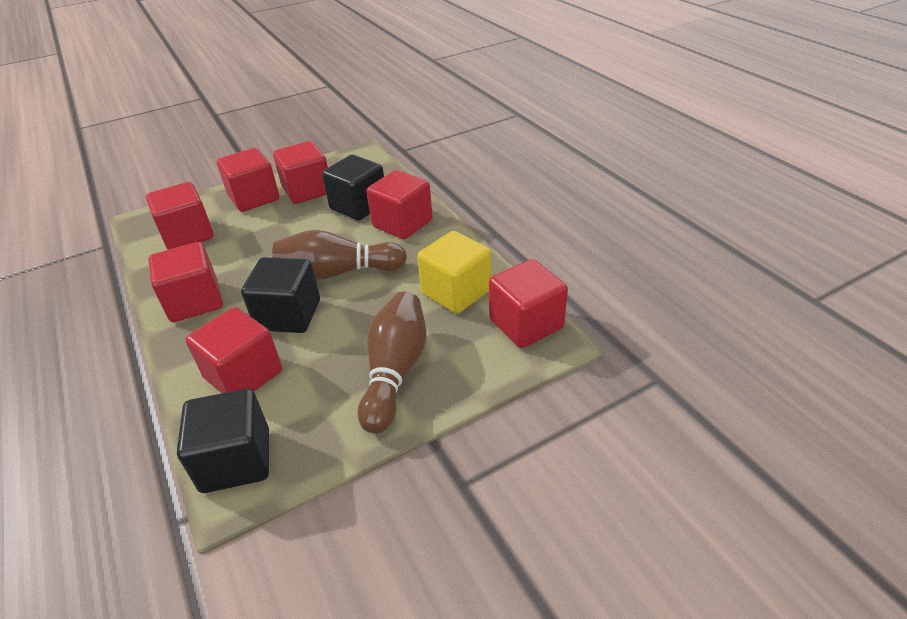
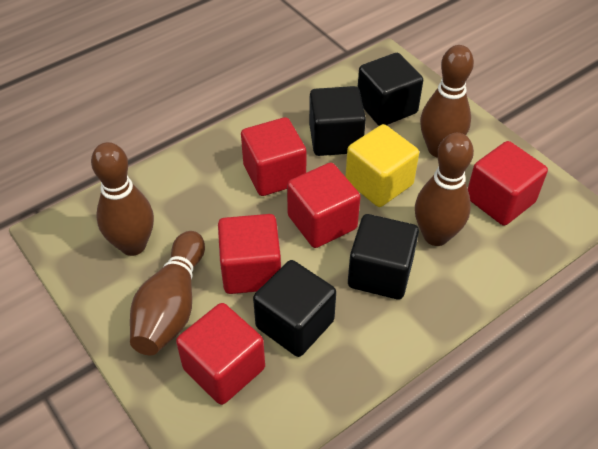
black cube: [177,389,269,493] [241,257,320,333] [322,155,384,221] = 3 -> [253,260,336,357] [309,86,366,156] [348,214,419,299] [358,53,423,126] = 4
brown bowling pin: [272,230,407,280] [358,291,426,434] = 2 -> [91,142,154,256] [130,231,205,355] [415,133,474,246] [420,45,474,158] = 4
red cube: [146,182,214,250] [148,242,223,322] [186,307,282,393] [217,148,279,212] [273,141,328,204] [366,170,433,239] [489,259,568,348] = 7 -> [176,303,265,405] [218,214,281,294] [241,117,307,196] [287,163,360,248] [468,141,548,226] = 5

